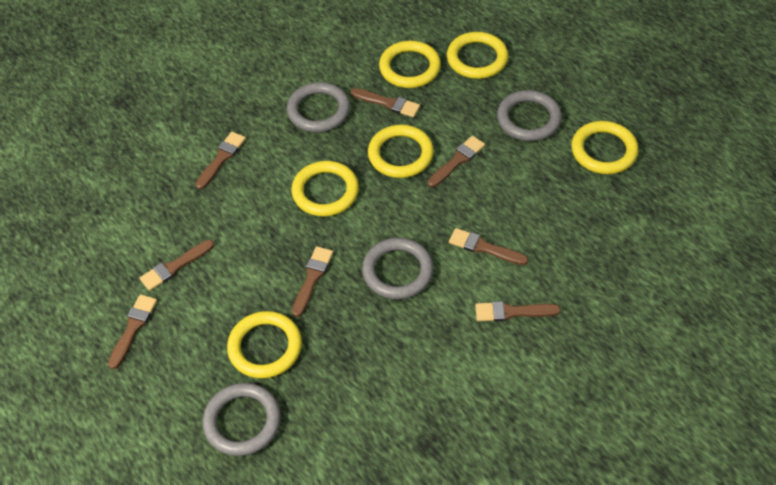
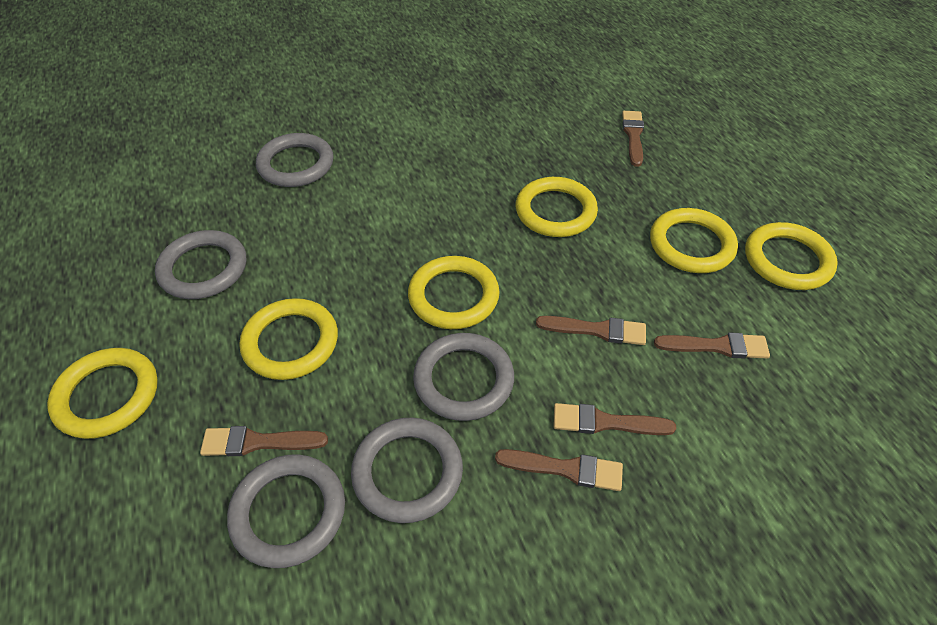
brown brush: [108,294,157,369] [140,240,214,291] [196,132,246,189] [292,246,333,317] [350,88,420,117] [428,136,485,187] [449,228,528,265] [475,301,561,322] = 8 -> [200,426,328,456] [495,449,623,491] [536,316,646,345] [553,403,676,435] [622,111,644,167] [654,332,770,359] = 6
grey ring: [203,383,281,456] [287,82,350,132] [362,238,434,300] [497,90,562,141] = 4 -> [155,230,246,299] [227,454,345,568] [256,133,334,187] [351,418,463,523] [413,333,514,421] = 5

